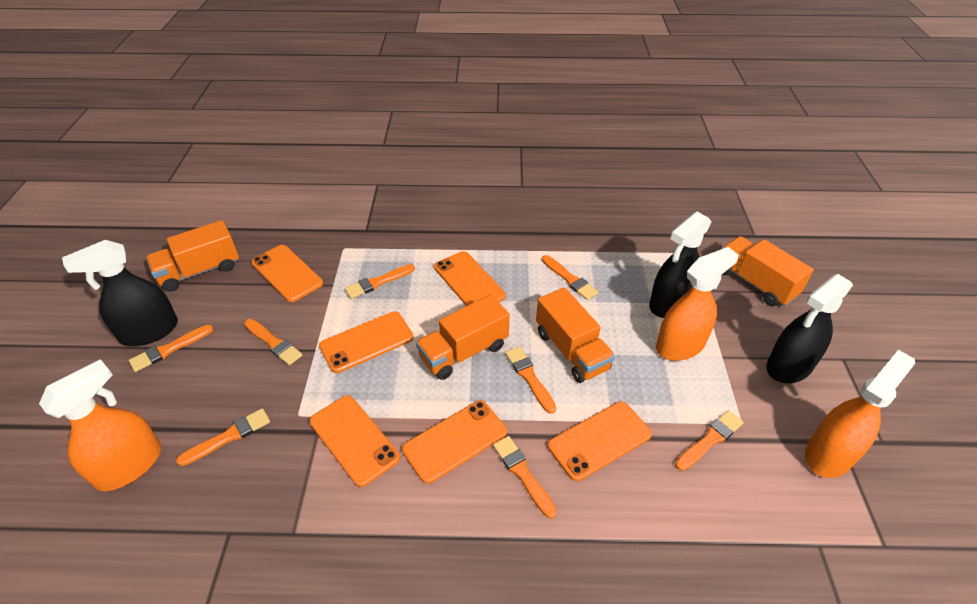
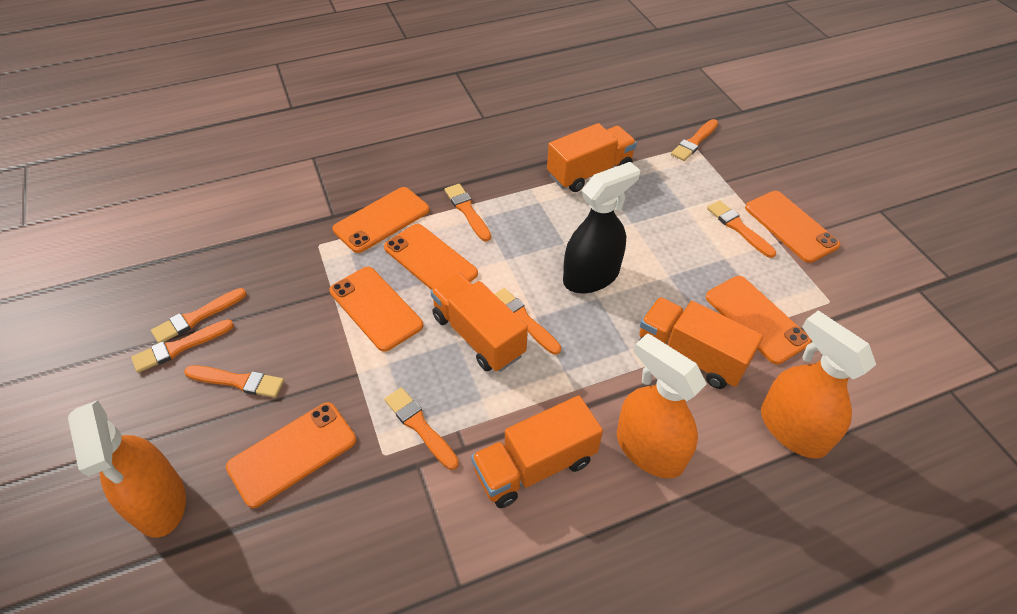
black spray bottle: [62,240,178,346] [649,212,712,318] [766,274,853,383] = 3 -> [563,162,640,293] = 1

